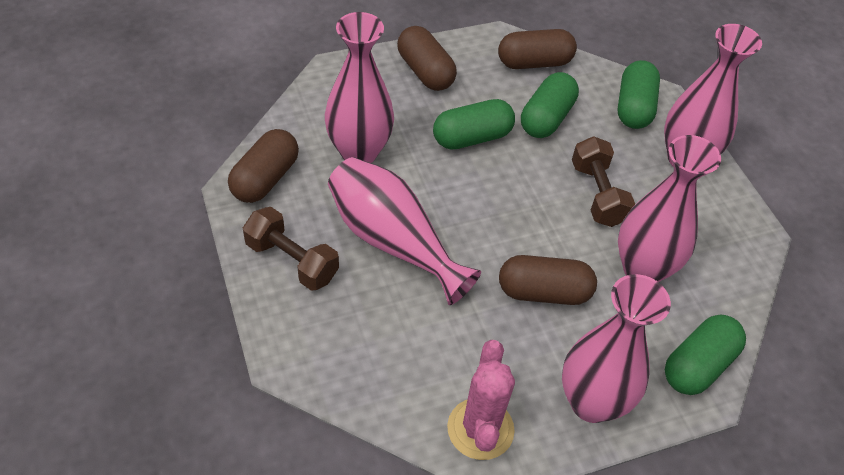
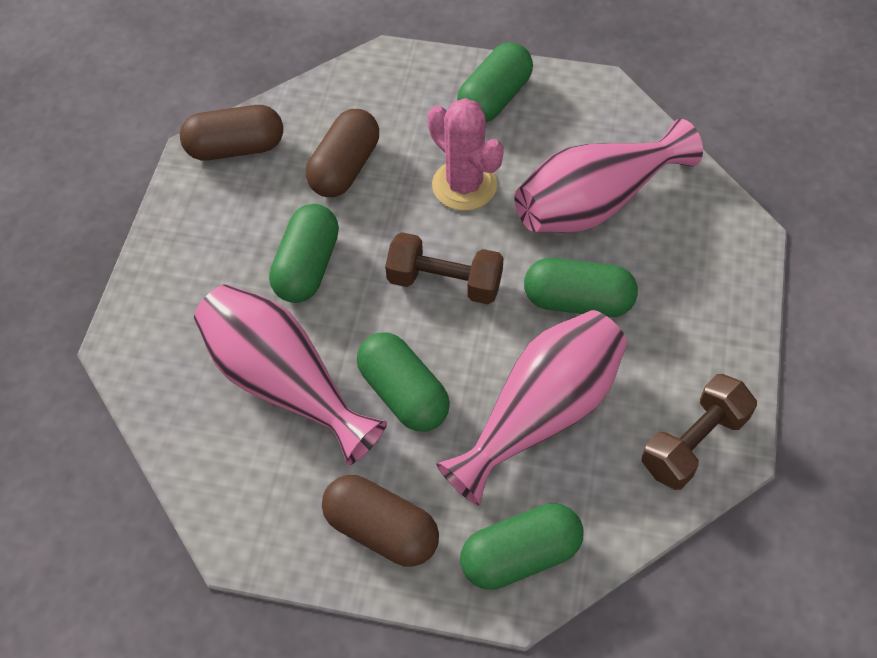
brown capsule: [228,129,299,203] [397,26,457,91] [498,29,577,69] [499,255,597,305] = 4 -> [180,105,283,160] [306,109,379,197] [322,475,439,567] = 3
green capsule: [433,99,515,149] [521,72,579,138] [618,60,660,129] [665,315,746,395] = 4 -> [269,204,339,303] [357,332,450,432] [457,42,533,122] [460,503,583,590] [524,258,638,317] = 5
pink vase: [325,12,394,163] [328,157,481,305] [562,274,671,423] [618,135,721,282] [664,24,762,166] = 5 -> [194,284,387,465] [436,310,627,506] [514,119,703,233] = 3

